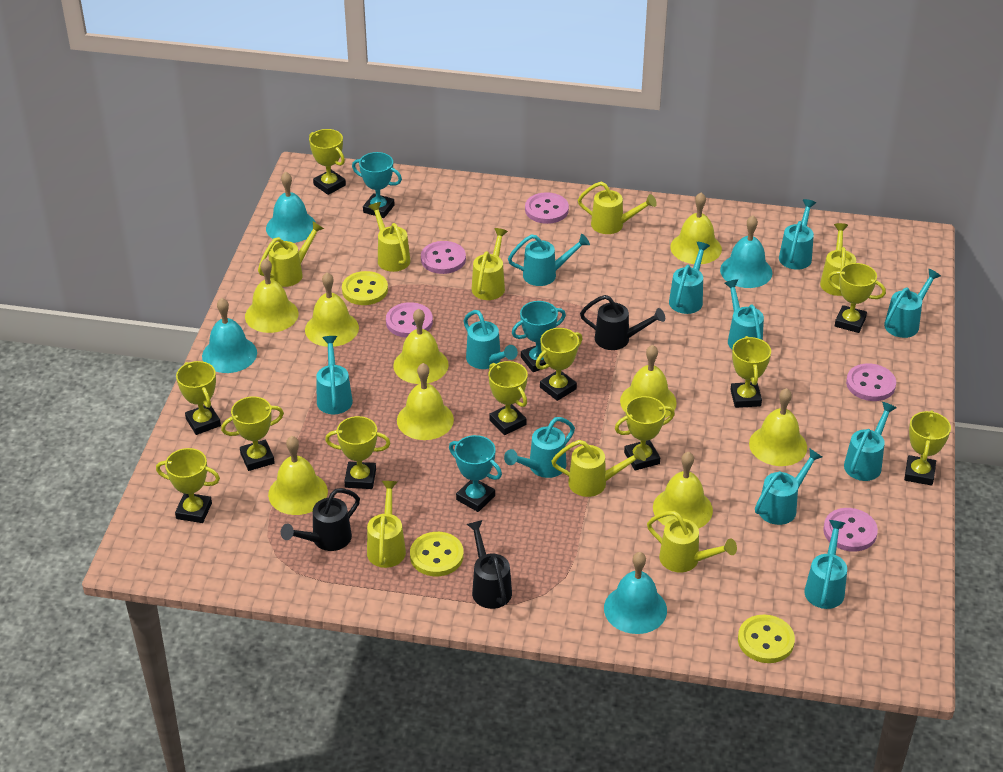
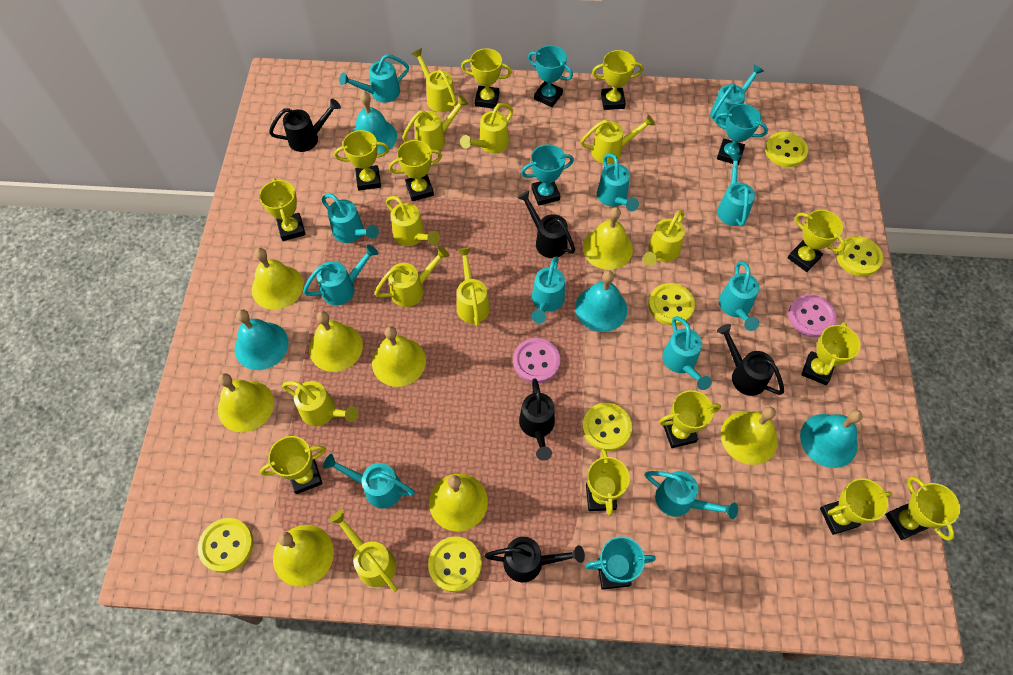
black watering can: [281,488,360,551] [467,520,512,609] [580,295,665,350] = 3 -> [269,99,341,152] [485,537,585,583] [518,191,575,258] [519,378,555,461] [717,324,784,396] = 5
pink button: [386,302,433,338] [421,241,466,274] [525,192,569,224] [823,508,878,552] [846,363,896,401] = 5 -> [513,338,560,383] [788,294,837,338] = 2
turquoise trophy: [352,152,402,218] [449,435,502,512] [512,301,566,372] = 3 -> [521,144,574,206] [528,45,573,107] [585,537,656,590] [715,104,768,165] = 4
yellow bell: [245,259,299,333] [268,436,328,515] [305,272,359,347] [393,308,449,384] [397,363,454,440] [620,345,677,418] [653,451,713,529] [670,192,722,264] [749,388,807,466] = 9 -> [218,373,274,432] [252,248,304,310] [273,525,334,587] [309,311,363,372] [372,326,426,387] [429,474,488,531] [583,207,633,270] [721,407,778,465] = 8
yellow button: [342,271,388,305] [410,532,464,576] [738,615,795,663] = 3 -> [198,518,253,573] [428,536,482,592] [582,403,632,451] [648,283,695,325] [765,132,808,167] [836,236,883,276] = 6
yellow trophy: [156,448,220,523] [176,361,221,435] [221,396,284,471] [309,129,346,195] [325,416,390,489] [488,361,528,435] [536,328,582,401] [615,396,675,471] [730,336,771,408] [827,263,886,333] [904,410,951,486] = 11 -> [259,178,306,241] [260,436,326,494] [334,130,389,190] [389,140,442,201] [461,48,512,109] [586,449,630,516] [592,50,643,110] [659,390,721,448] [788,210,846,272] [801,322,861,385] [820,478,892,535] [885,476,960,541] = 12
yellow watering can: [258,221,324,287] [367,481,406,568] [368,202,410,272] [472,228,508,300] [551,440,646,497] [578,182,657,234] [647,511,737,572] [820,223,856,296] = 8 -> [282,381,359,426] [329,510,398,592] [374,246,449,307] [386,196,440,246] [402,95,469,151] [412,48,457,112] [457,247,490,327] [460,103,513,153] [580,114,655,164] [643,210,685,266] = 10

